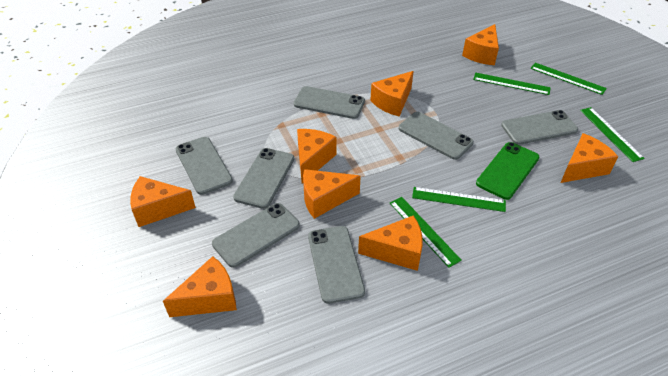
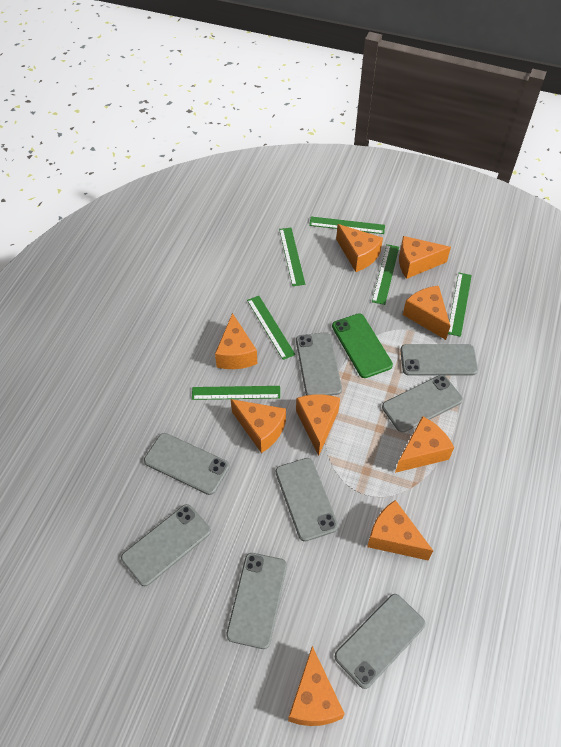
green ruler: [390,197,462,268] [412,187,506,212] [473,73,551,95] [530,63,607,95] [580,107,645,162] = 5 -> [192,386,280,400] [247,296,296,360] [279,228,305,286] [309,217,385,234] [372,244,399,305] [448,273,472,337] = 6
grey phone: [176,137,233,195] [212,203,300,268] [233,148,294,209] [294,86,365,119] [308,226,365,304] [399,112,474,160] [501,110,578,145] = 7 -> [121,504,211,586] [144,433,230,495] [226,553,287,649] [276,458,338,542] [296,332,342,396] [335,594,425,689] [382,375,463,433] [400,344,478,376] = 8
orange cheese: [130,176,196,227] [163,256,237,317] [297,129,337,183] [303,169,361,219] [358,215,423,271] [370,71,414,117] [462,24,499,65] [561,133,618,183] = 8 -> [215,313,257,369] [231,399,286,453] [288,646,345,726] [296,394,340,456] [336,224,383,272] [367,500,433,561] [395,416,454,473] [399,236,451,279] [403,286,450,340] = 9

